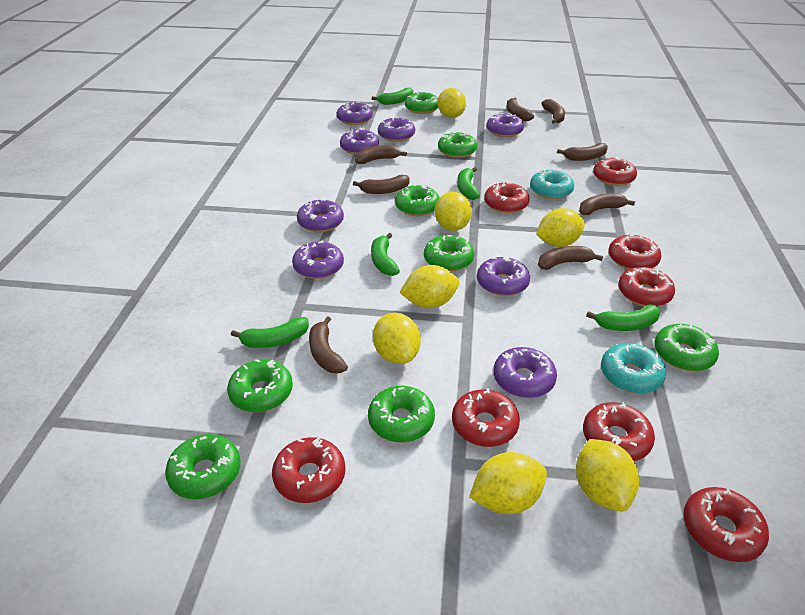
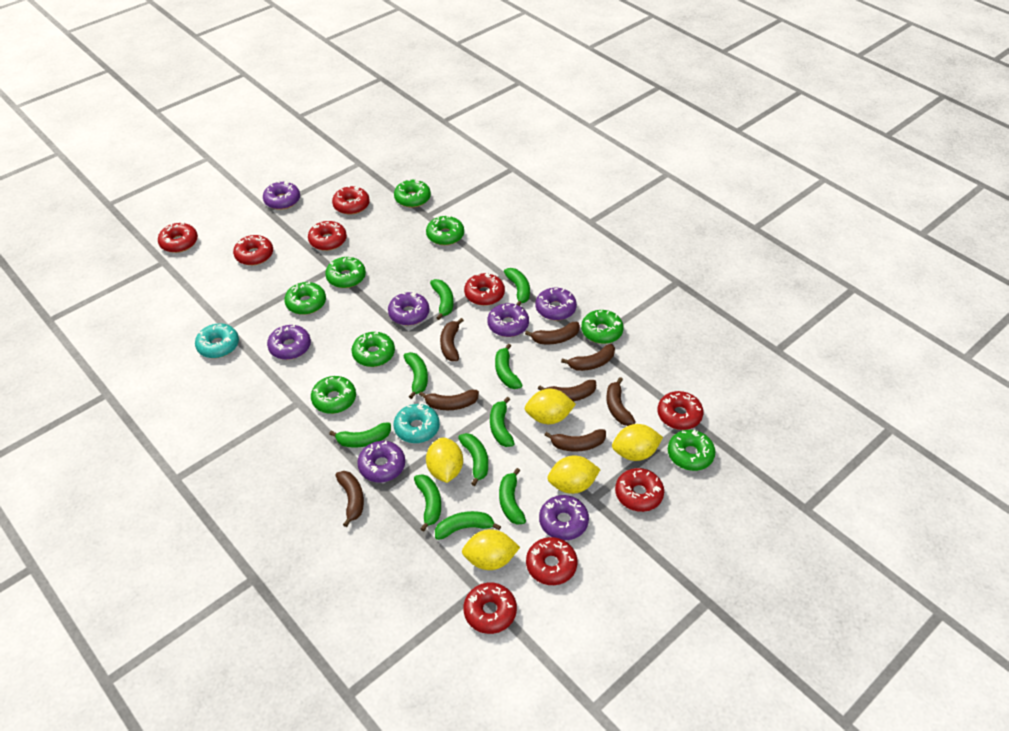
green banana: [231,317,309,348] [371,233,400,276] [372,87,413,105] [457,167,480,200] [586,304,661,331] = 5 -> [329,422,391,448] [404,352,428,399] [414,474,441,532] [430,279,453,320] [435,511,501,540] [458,433,488,486] [490,397,515,447] [495,344,523,389] [499,468,526,525] [504,268,530,306] = 10
purple donut: [292,240,344,279] [297,198,344,232] [337,101,373,125] [340,128,379,155] [378,117,415,142] [477,256,530,296] [486,113,524,137] [493,347,557,398] = 8 -> [263,181,300,210] [267,324,311,360] [357,441,405,482] [388,292,429,325] [487,303,529,337] [536,288,577,320] [539,495,589,540] = 7
red donut: [272,437,345,503] [452,388,520,447] [484,181,530,213] [583,402,655,461] [593,157,637,186] [608,234,661,270] [618,267,675,307] [683,487,769,562] = 8 -> [158,222,198,253] [233,235,273,265] [308,221,347,251] [332,186,370,215] [463,583,517,634] [464,272,505,305] [526,537,578,585] [615,468,664,512] [658,391,704,430] = 9
yellow lemon: [373,313,421,364] [399,265,459,308] [435,192,472,231] [438,88,466,118] [469,452,547,514] [536,208,585,247] [576,439,639,511] = 7 -> [426,437,463,483] [462,529,520,570] [524,389,576,424] [547,455,601,494] [612,424,663,461] = 5

